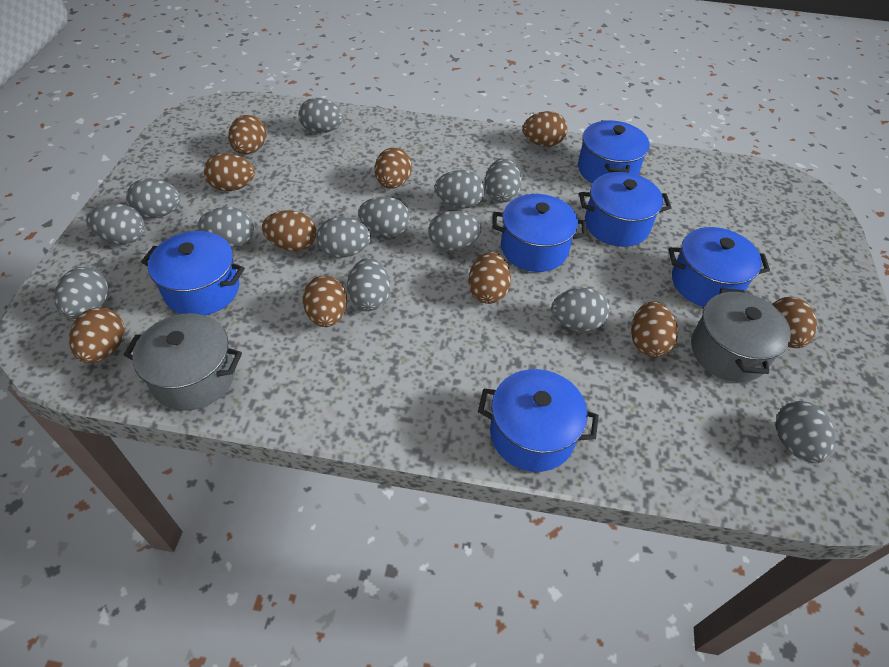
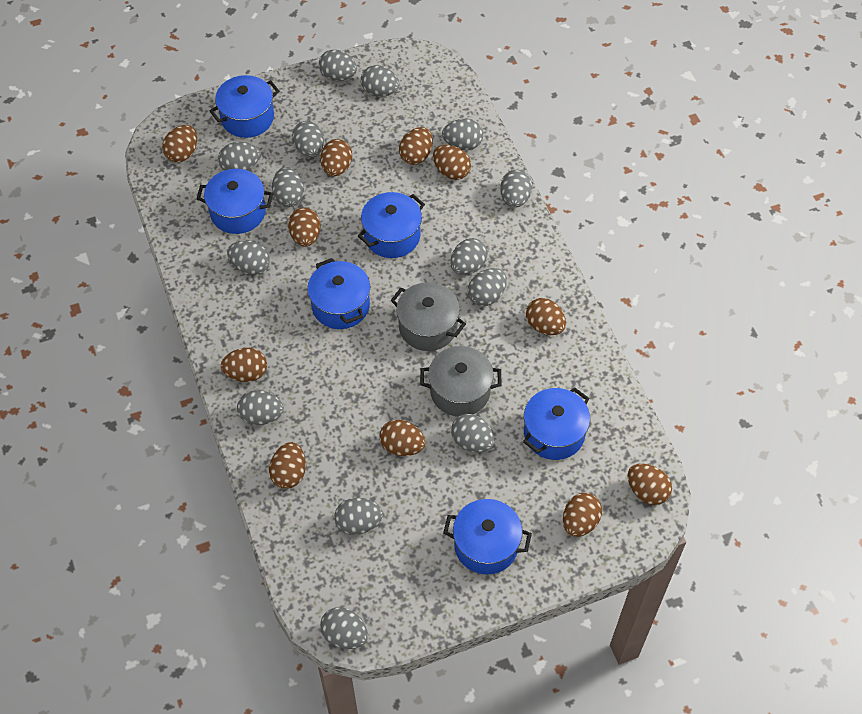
brown egg: [69,308,125,363] [204,153,255,191] [228,115,267,154] [262,210,316,251] [303,276,347,327] [375,148,412,189] [468,252,511,304] [523,111,568,147] [631,302,678,357] [772,297,817,348] = 10 -> [162,125,197,162] [221,348,267,382] [269,442,306,489] [288,208,321,247] [320,139,352,176] [380,420,426,456] [399,127,433,165] [433,145,471,180] [526,298,566,335] [563,493,602,537] [627,464,672,505] = 11
grey egg: [54,267,108,319] [86,204,145,245] [126,178,181,218] [197,207,254,247] [298,98,343,133] [317,217,371,258] [347,258,390,311] [358,197,410,237] [428,211,481,251] [435,170,485,209] [485,158,522,203] [551,288,610,331] [775,401,835,463] = 13 -> [218,142,260,171] [227,241,270,275] [237,390,284,425] [272,167,304,207] [292,121,324,157] [319,50,357,81] [320,607,368,649] [334,498,383,535] [361,65,400,97] [442,119,483,150] [450,238,488,275] [451,414,494,453] [468,268,507,306] [500,170,532,208] = 14

